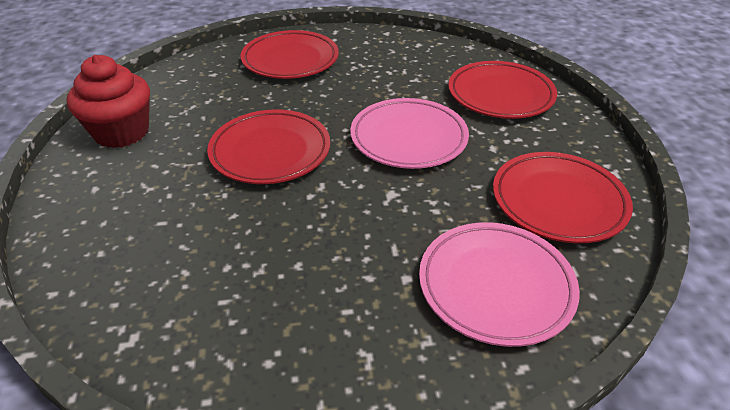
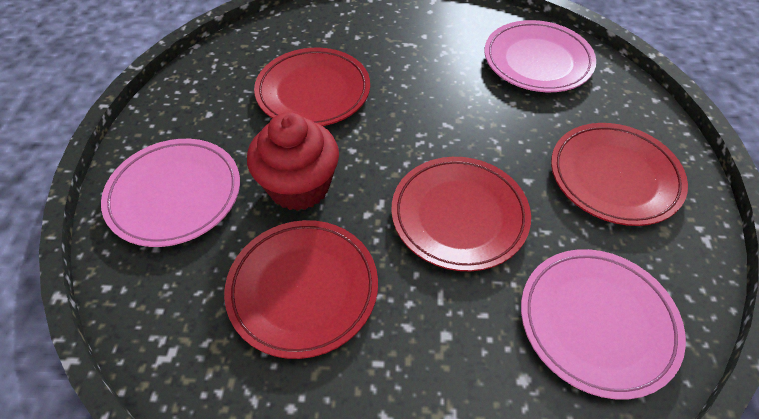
pink plate: [350,98,469,169] [419,222,580,347] = 2 -> [101,139,240,247] [485,20,596,92] [521,249,686,400] = 3

